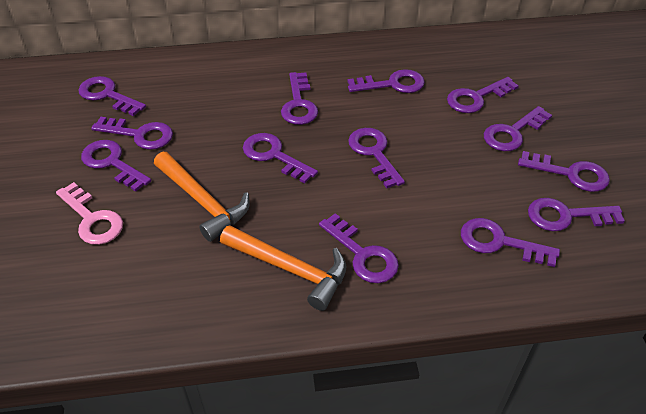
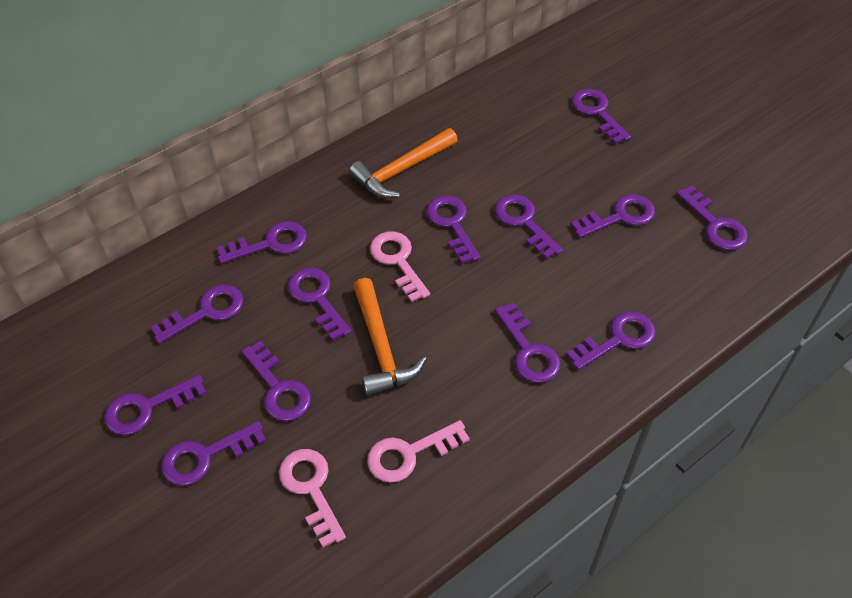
pink key: [56,182,123,245] = 1 -> [279,449,346,547] [367,420,470,483] [370,231,430,302] = 3

